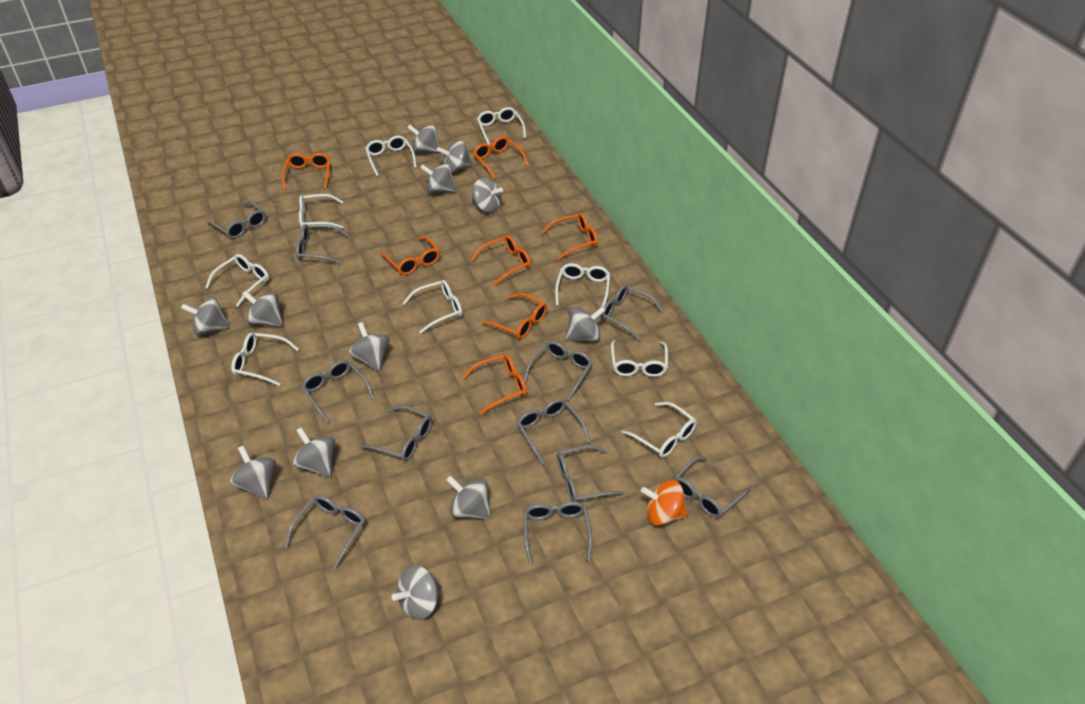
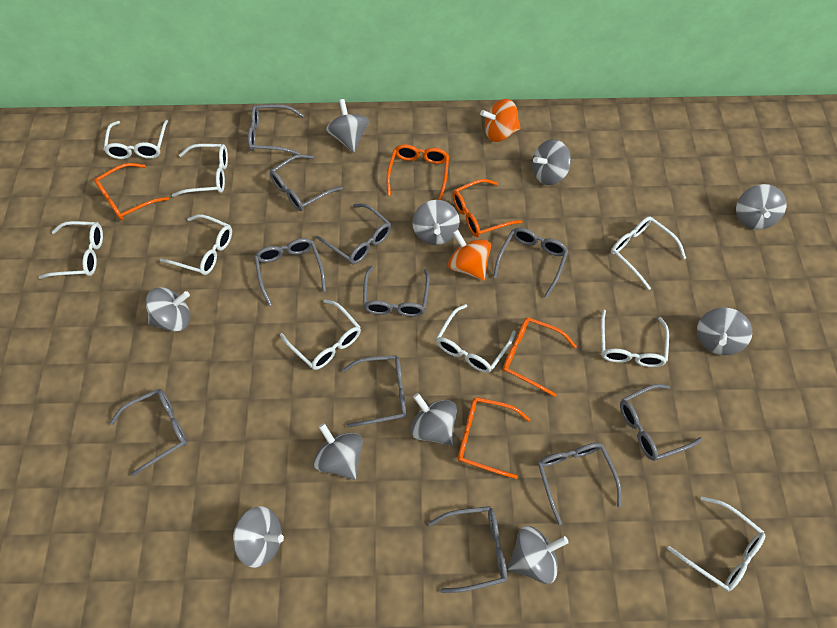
grey spinning top: [181,298,230,336] [230,445,276,499] [242,291,283,327] [293,427,335,477] [349,322,389,371] [392,565,441,620] [407,125,440,153] [420,163,457,194] [437,140,473,173] [446,476,491,519] [472,177,503,213] [565,307,606,341] = 12 -> [145,287,191,332] [233,506,284,568] [313,423,363,480] [326,99,369,153] [410,393,457,446] [412,200,460,245] [508,526,569,584] [532,139,571,185] [697,307,752,355] [736,184,787,230] = 10
orange glasses: [282,153,330,190] [380,236,440,275] [462,354,527,414] [471,235,531,286] [473,136,528,179] [482,293,547,339] [542,213,598,259] = 7 -> [94,163,169,221] [387,144,449,200] [452,179,522,237] [458,397,530,479] [502,317,577,397] = 5
orange spinning top: [641,480,688,526] = 1 -> [448,229,491,281] [480,99,521,142] = 2

